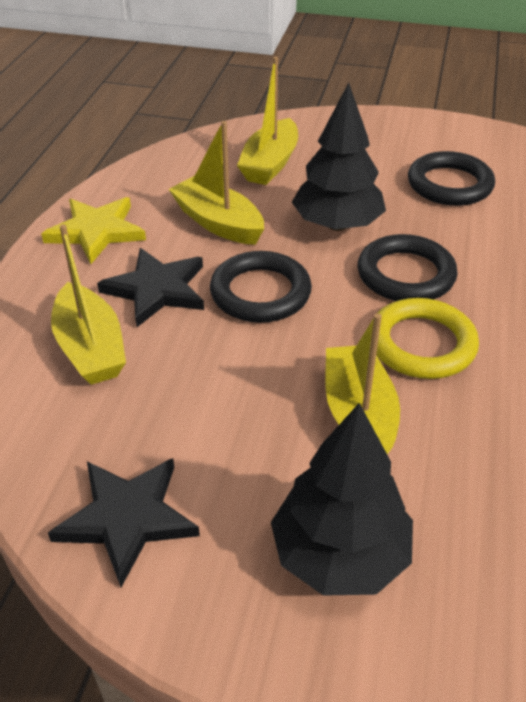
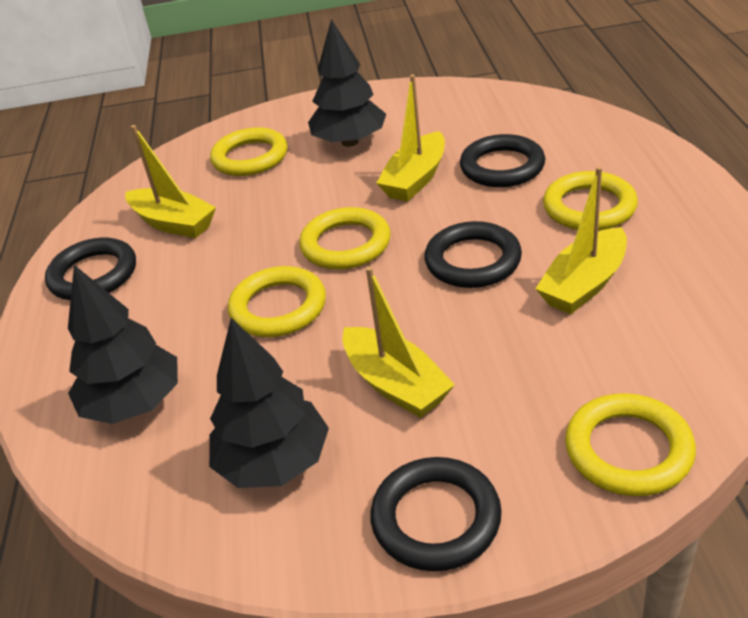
black ring: [210,251,312,323] [358,234,458,301] [408,151,495,206] = 3 -> [45,238,136,300] [370,457,502,571] [425,221,522,288] [460,134,545,187] = 4
black star: [48,458,200,587] [97,248,204,327] = 2 -> none = 0
black tree: [271,403,413,596] [292,83,386,231] = 2 -> [68,265,178,424] [209,318,329,488] [308,19,386,147] = 3
yellow ring: [376,298,479,379] = 1 -> [210,127,288,176] [228,266,326,337] [299,207,390,269] [543,171,638,231] [565,393,696,496] = 5
yellow star: [41,197,146,264] = 1 -> none = 0

